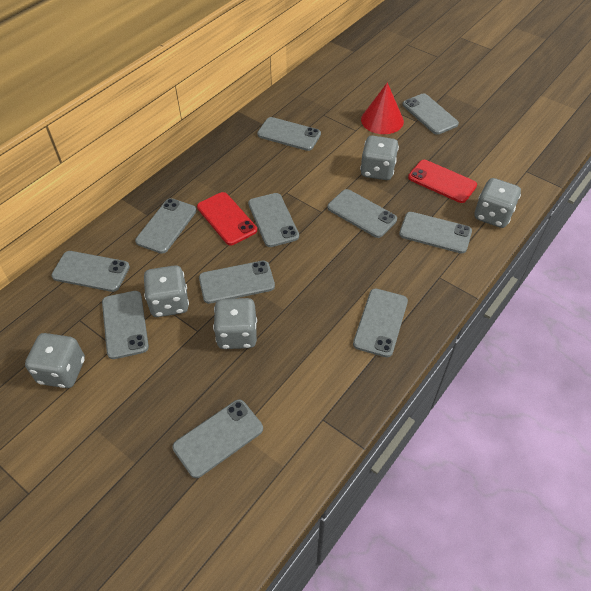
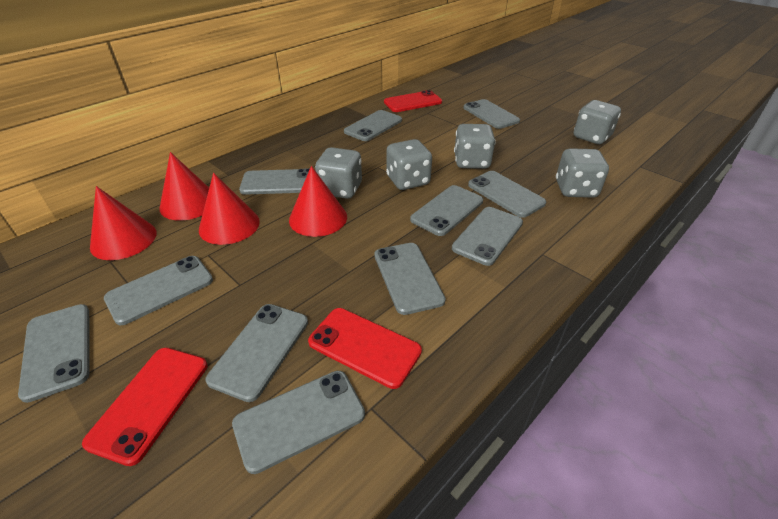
red cone: [361,82,404,134] = 1 -> [90,186,157,260] [159,152,209,221] [199,173,260,245] [289,166,347,237] = 4
red phone: [197,192,257,245] [408,160,477,203] = 2 -> [82,348,207,466] [308,308,422,389] [384,90,442,112] = 3

